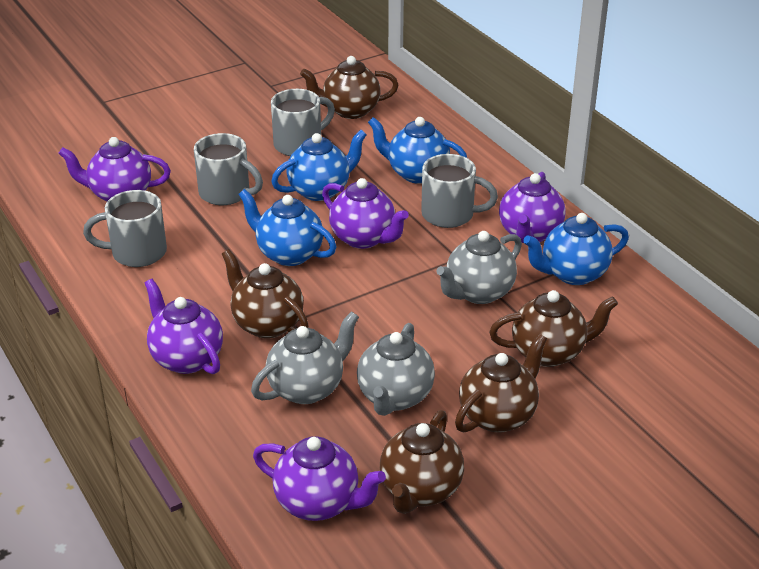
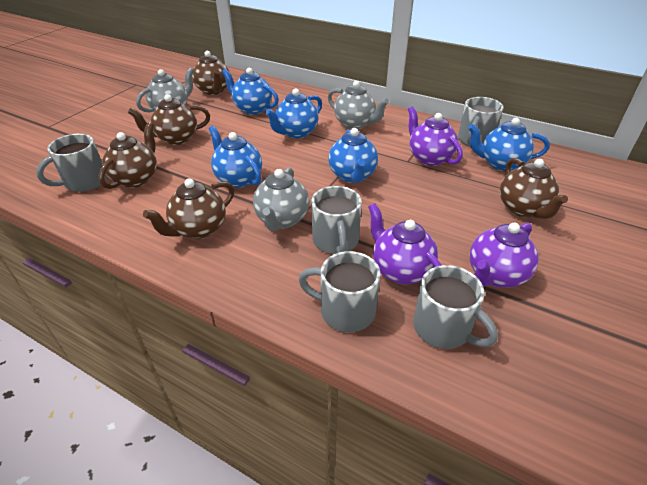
blue teapot: [238,189,336,266] [271,130,367,201] [368,117,467,184] [523,213,629,285] = 4 -> [209,126,262,188] [222,68,279,115] [265,89,322,138] [328,128,378,183] [468,118,550,171] = 5
grey mug: [83,190,167,267] [194,133,263,205] [271,89,335,156] [421,154,498,228] = 4 -> [36,134,107,192] [298,251,381,332] [311,186,362,254] [413,265,498,349] [458,97,504,147] = 5
purple teapot: [58,137,171,201] [144,279,223,374] [253,436,386,521] [322,178,409,249] [499,172,566,243] = 5 -> [368,203,442,284] [408,106,463,166] [470,223,539,288] = 3

